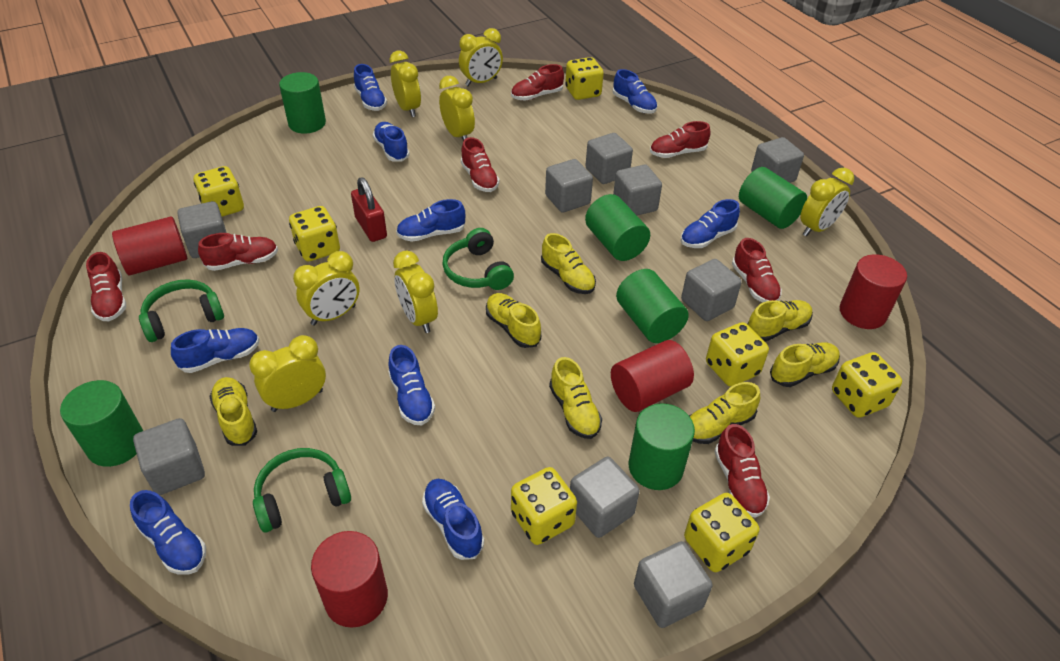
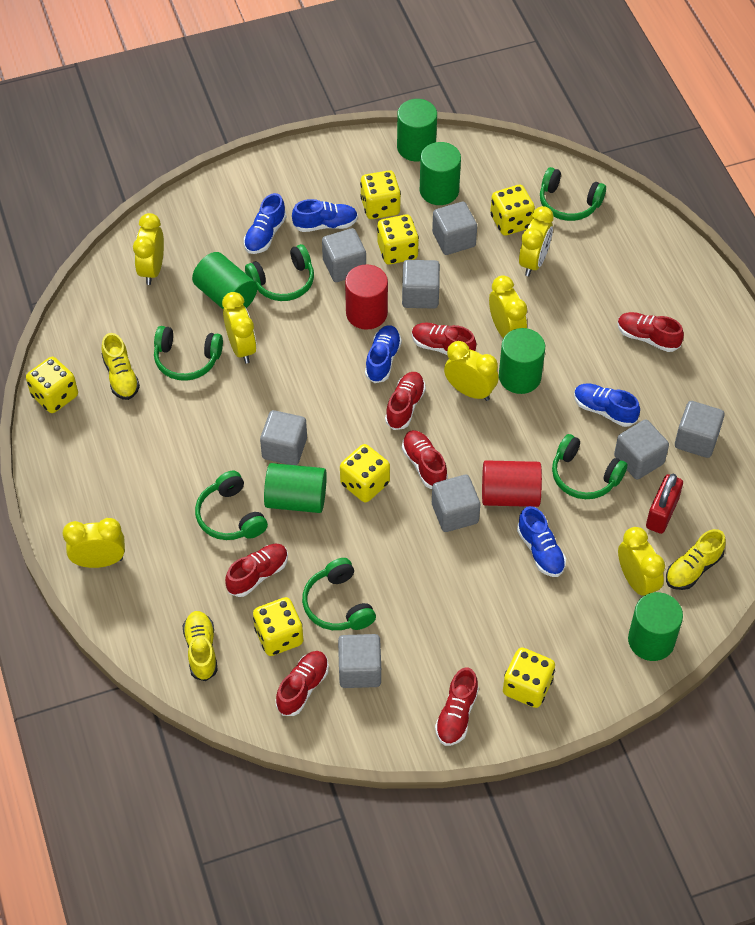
blue shoe: [130,490,206,575] [171,328,260,373] [354,64,387,111] [373,122,410,162] [388,345,435,425] [396,199,465,242] [422,479,484,560] [612,69,657,114] [681,199,740,248] = 9 -> [244,193,286,254] [292,199,358,232] [365,325,402,383] [517,506,566,577] [574,384,640,427] = 5
green headphones: [139,279,224,342] [253,448,351,532] [442,228,514,290] = 3 -> [154,326,223,381] [195,471,268,540] [245,244,314,301] [302,558,376,630] [540,167,606,221] [552,434,628,499] = 6
grey cube: [133,418,205,495] [177,201,227,258] [545,159,593,213] [570,457,640,538] [585,133,633,184] [613,164,662,215] [634,541,713,628] [681,259,742,321] [751,137,804,183] = 9 -> [260,410,307,465] [322,228,366,282] [338,634,381,688] [402,260,440,309] [432,202,477,255] [432,475,480,532] [614,419,669,480] [675,401,724,458] = 8
red cylinder: [112,217,187,275] [311,531,388,628] [611,340,694,412] [840,254,907,329] = 4 -> [345,264,388,330] [482,460,542,507] = 2
yellow shoe: [209,377,257,446] [486,293,541,348] [541,233,596,294] [549,357,602,439] [689,382,760,444] [747,300,813,342] [770,342,840,387] = 7 -> [102,333,140,400] [183,611,218,681] [666,529,726,590] = 3

